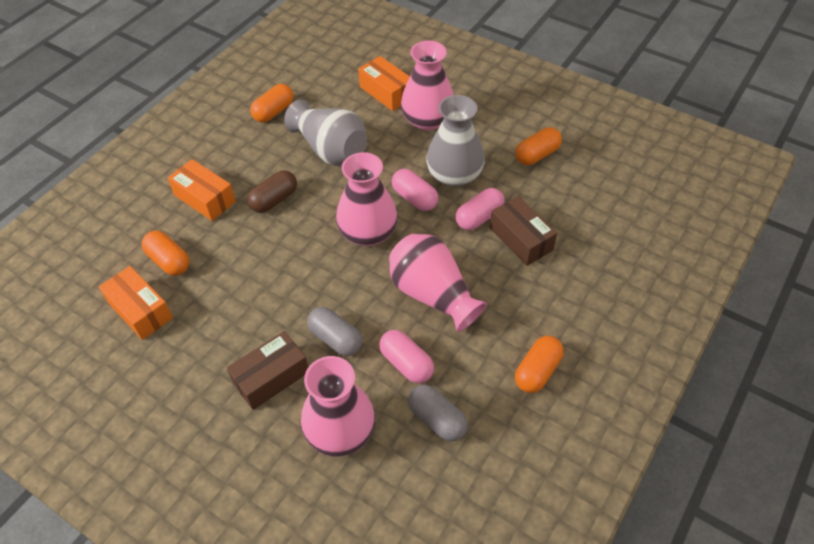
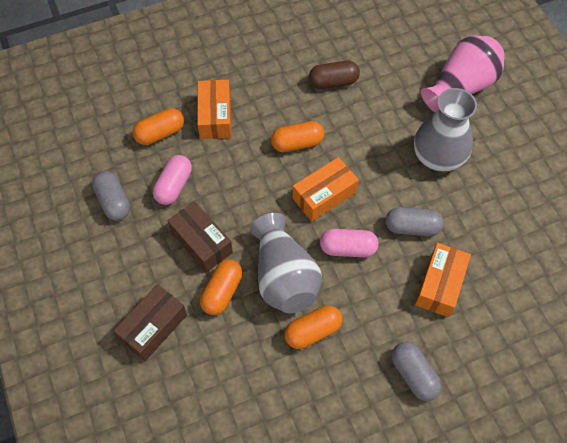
grey capsule: [307,307,362,356] [408,384,468,441] = 2 -> [92,171,130,221] [386,207,444,236] [392,342,442,401] = 3
pink capsule: [379,330,434,383] [392,169,438,211] [456,188,505,230] = 3 -> [153,155,192,205] [320,229,379,257] = 2
pink vase: [301,356,375,457] [336,152,398,246] [389,234,487,332] [401,41,454,131] = 4 -> [421,35,505,112] = 1

